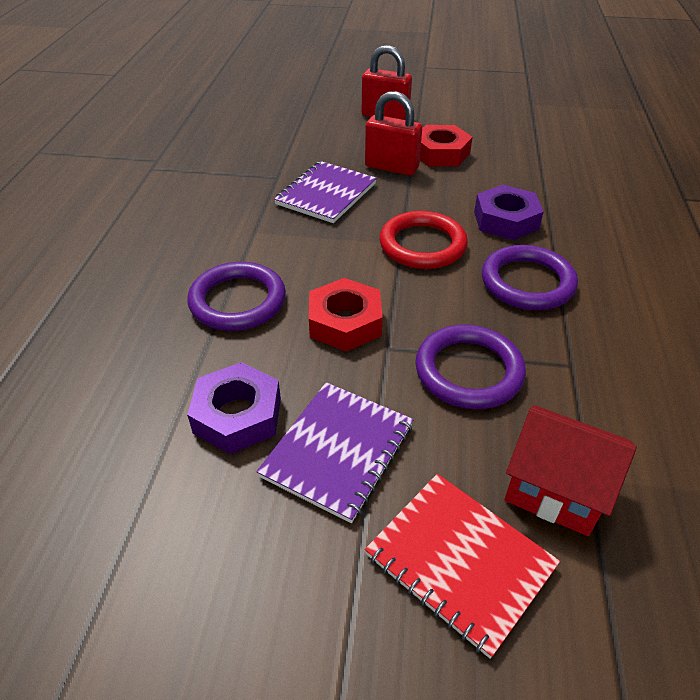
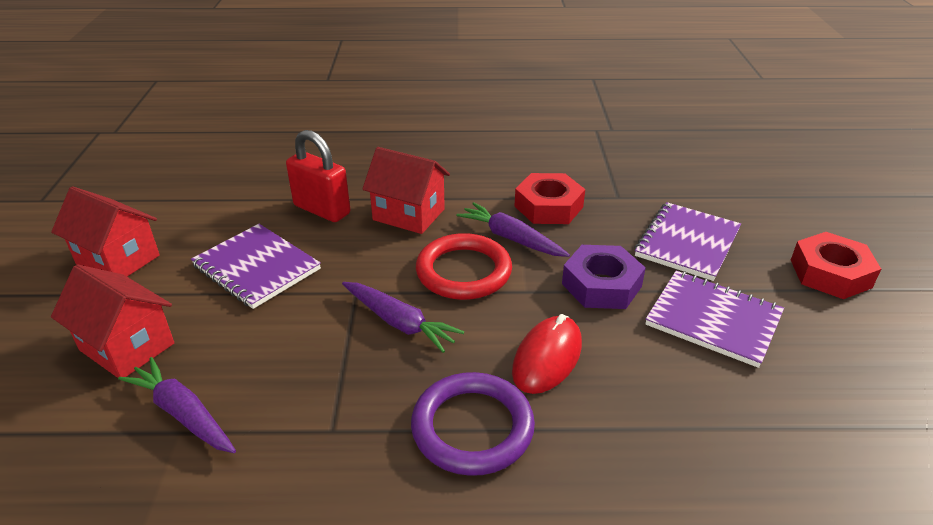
purple carrot: none = 0 -> [118,357,236,453] [342,282,464,353] [456,202,570,257] = 3
purple notebook: [256,382,414,523] [274,161,377,223] = 2 -> [191,224,321,309] [635,202,741,281] [645,271,784,368] = 3
purple nut: [187,362,281,454] [474,185,544,240] = 2 -> [562,245,646,309] = 1
purple ring: [187,262,286,331] [415,325,526,409] [482,245,578,310] = 3 -> [411,372,535,476] = 1
red house: [504,405,637,536] = 1 -> [51,187,160,277] [51,264,174,378] [362,147,450,234] = 3
red mouse: none = 0 -> [512,314,582,394] = 1
red notebook: [365,474,560,659] = 1 -> none = 0
red padlock: [362,45,412,120] [365,91,422,176] = 2 -> [286,130,350,222] = 1

